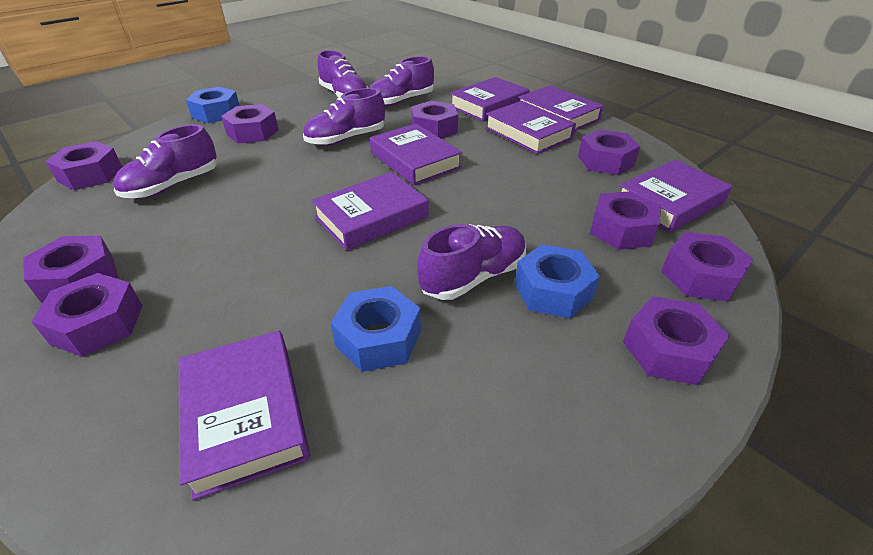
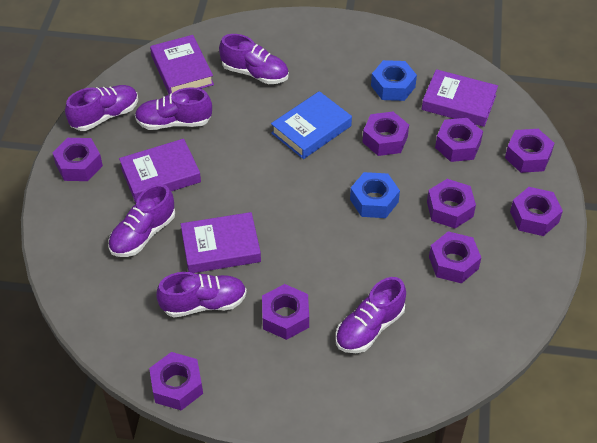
blue book: none = 0 -> [271,91,352,159] = 1
blue nut: [186,87,240,123] [331,286,421,372] [515,244,600,319] = 3 -> [350,172,400,218] [371,60,417,101] = 2
purple book: [179,331,310,501] [311,172,429,251] [370,123,462,185] [450,77,530,121] [485,101,576,154] [518,85,604,131] [620,160,732,232] = 7 -> [119,139,201,202] [150,35,214,94] [181,212,261,273] [422,69,498,127] = 4
purple shoe: [113,124,217,198] [303,88,385,146] [317,50,369,98] [370,56,434,106] [417,224,526,300] = 5 -> [65,85,138,131] [108,184,175,257] [135,88,212,130] [156,272,247,318] [219,34,289,84] [336,277,406,353] = 6

